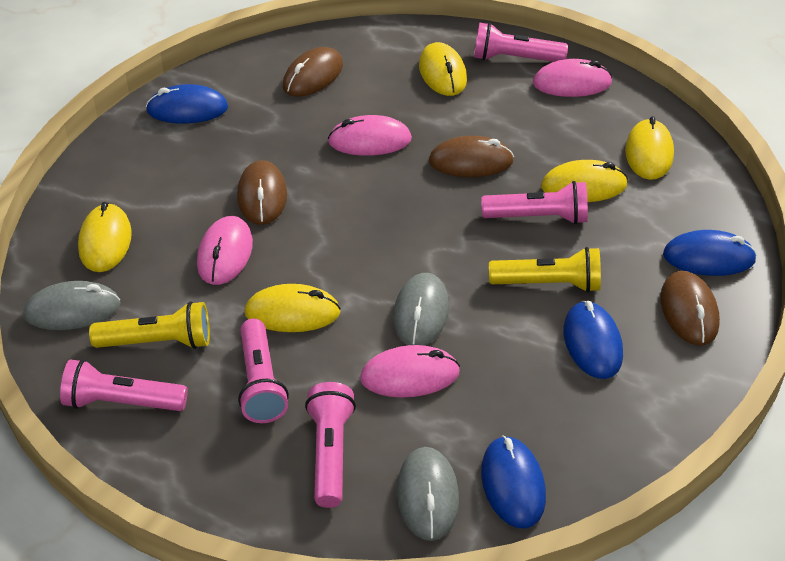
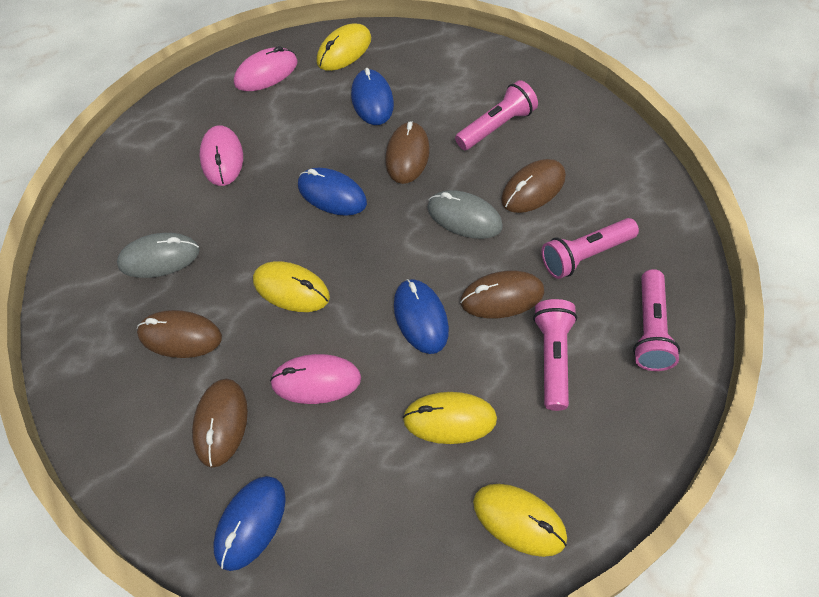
brown mouse: [237,160,287,225] [283,47,343,96] [429,136,514,177] [660,271,720,346] = 4 -> [137,310,222,358] [192,378,248,468] [385,121,430,184] [460,271,544,318] [501,159,566,213] = 5
grey mouse: [23,281,121,330] [393,273,449,345] [397,447,459,541] = 3 -> [117,233,200,278] [427,190,503,239] = 2
pink flashlight: [60,359,188,411] [238,319,289,423] [305,382,356,508] [474,22,568,62] [481,181,588,224] = 5 -> [455,80,538,150] [533,299,577,411] [542,218,639,279] [633,269,680,371] = 4
pink mouse: [197,216,253,285] [328,115,412,156] [360,345,460,398] [533,59,612,97] = 4 -> [200,125,243,186] [234,46,298,91] [270,354,361,404] = 3
yellow flashlight: [89,301,210,349] [489,247,601,293] = 2 -> none = 0
yellow mouse: [78,202,132,272] [245,284,341,332] [419,42,467,96] [541,160,628,202] [625,116,674,180] = 5 -> [253,261,330,312] [317,23,371,71] [403,392,497,444] [473,484,567,557] = 4

